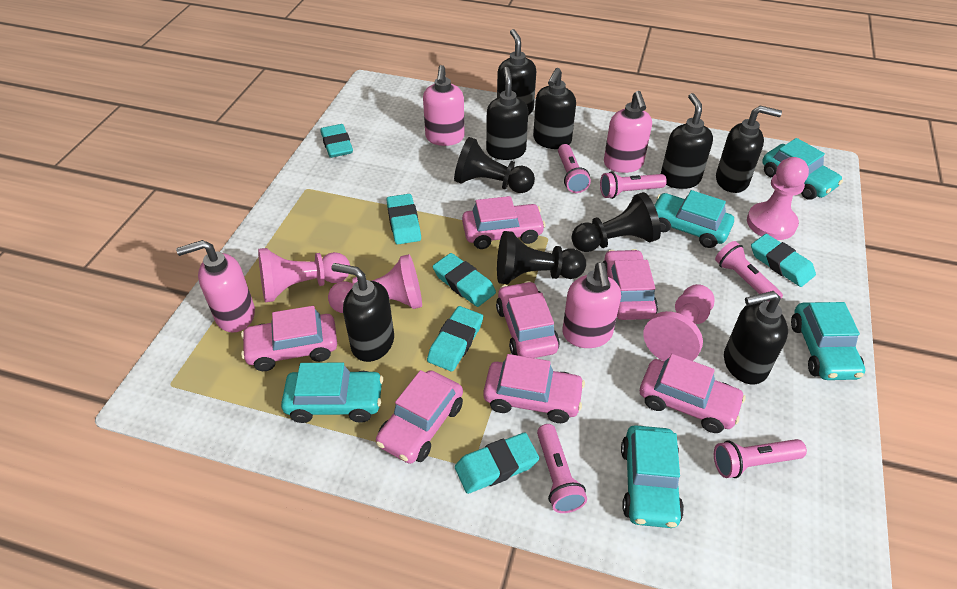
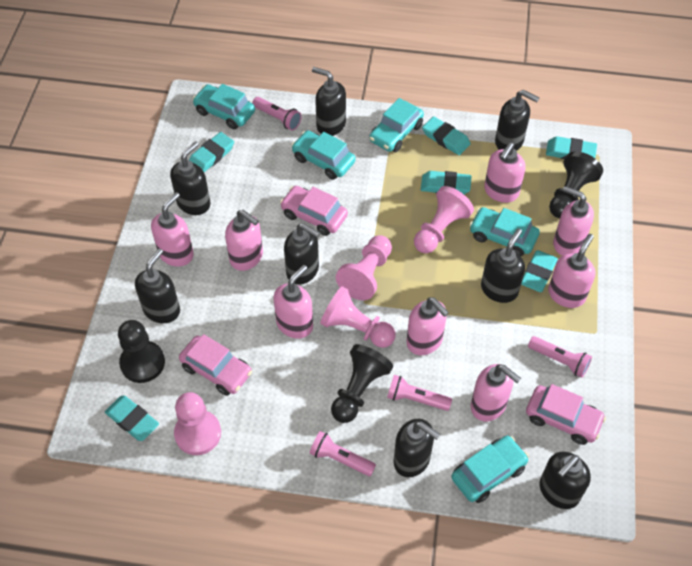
black soap dispenser: [331,263,394,362] [486,67,528,160] [497,29,536,115] [533,68,576,149] [661,93,713,189] [716,106,782,193] [724,291,788,385] = 7 -> [135,249,180,323] [170,141,210,215] [284,223,320,285] [312,67,346,136] [393,419,440,477] [481,228,525,303] [495,90,540,151] [539,451,591,509] = 8
pink car: [241,306,337,371] [376,370,463,464] [462,196,546,249] [483,354,585,423] [496,281,560,358] [603,249,658,320] [640,354,746,433] = 7 -> [179,334,252,396] [280,186,348,236] [526,384,606,445] = 3
pink flashlight: [537,424,587,513] [558,144,591,193] [600,172,667,199] [714,439,807,478] [715,241,783,301] = 5 -> [252,97,302,130] [310,431,376,476] [387,375,452,411] [528,336,592,378] = 4
pink soap dispenser: [176,240,255,333] [423,65,465,146] [562,262,621,348] [604,91,652,173] = 4 -> [151,192,194,267] [225,210,263,271] [274,265,313,339] [406,297,449,355] [471,364,521,422] [484,143,526,203] [548,234,595,308] [553,186,594,256] = 8

